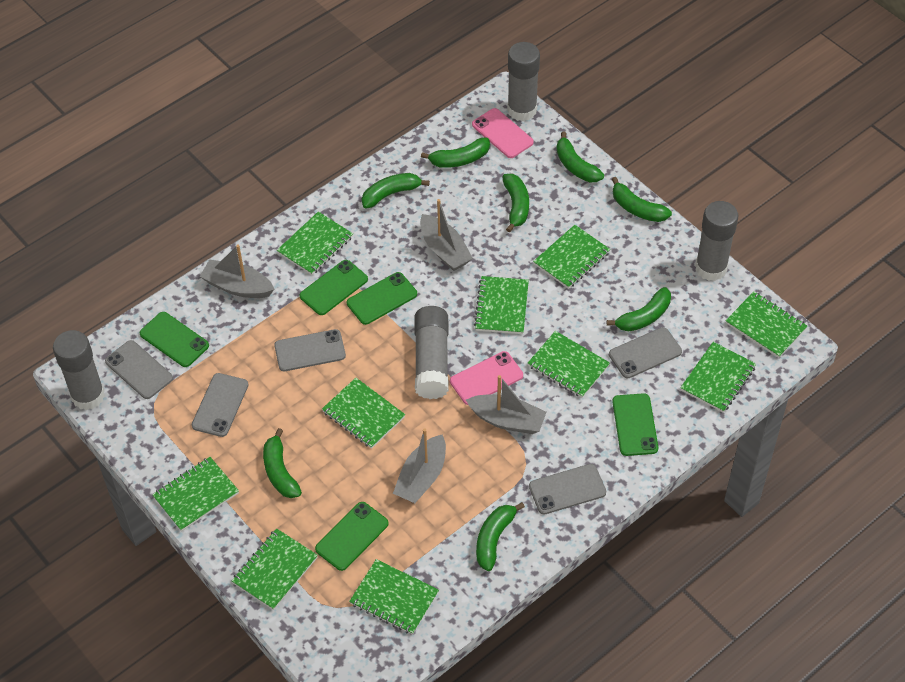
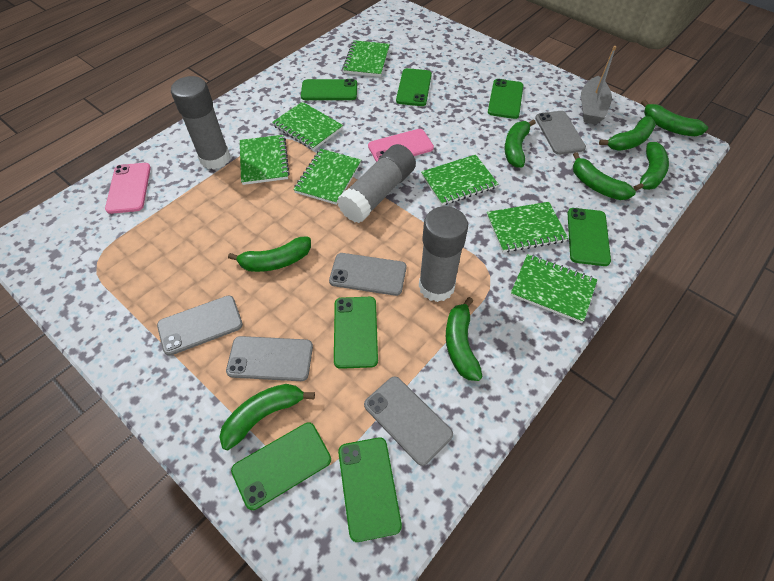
green notebook: [152,457,239,531] [232,528,318,610] [277,212,353,275] [322,378,405,449] [349,559,439,635] [474,276,529,334] [528,331,610,398] [533,225,610,289] [680,342,756,413] [726,291,807,358] = 10 -> [240,135,290,185] [272,102,343,150] [293,149,361,205] [342,40,390,77] [421,154,498,205] [487,202,568,253] [511,254,597,323] = 7
green phone: [140,312,209,367] [300,260,368,315] [315,502,389,571] [347,272,417,325] [612,393,658,456] = 5 -> [231,422,331,510] [301,79,357,100] [334,297,378,369] [338,437,402,542] [396,68,432,106] [488,79,524,119] [567,208,611,266] = 7
grey boat: [200,244,274,298] [393,429,446,503] [420,199,473,271] [466,375,546,434] = 4 -> [581,46,617,125] = 1
grey glue stick: [53,330,105,410] [414,306,449,399] [507,42,540,121] [695,201,738,281] = 4 -> [171,76,230,170] [337,144,416,223] [419,206,468,302] = 3

